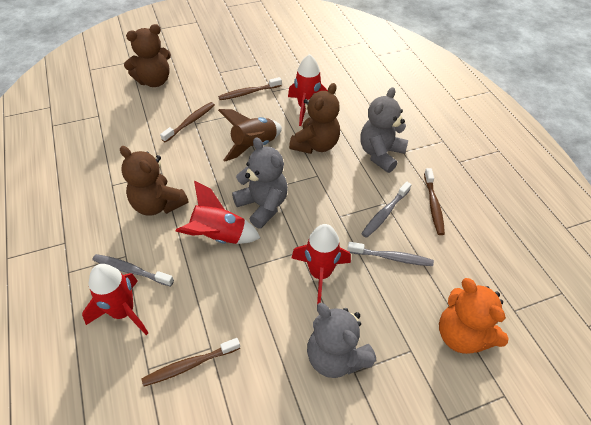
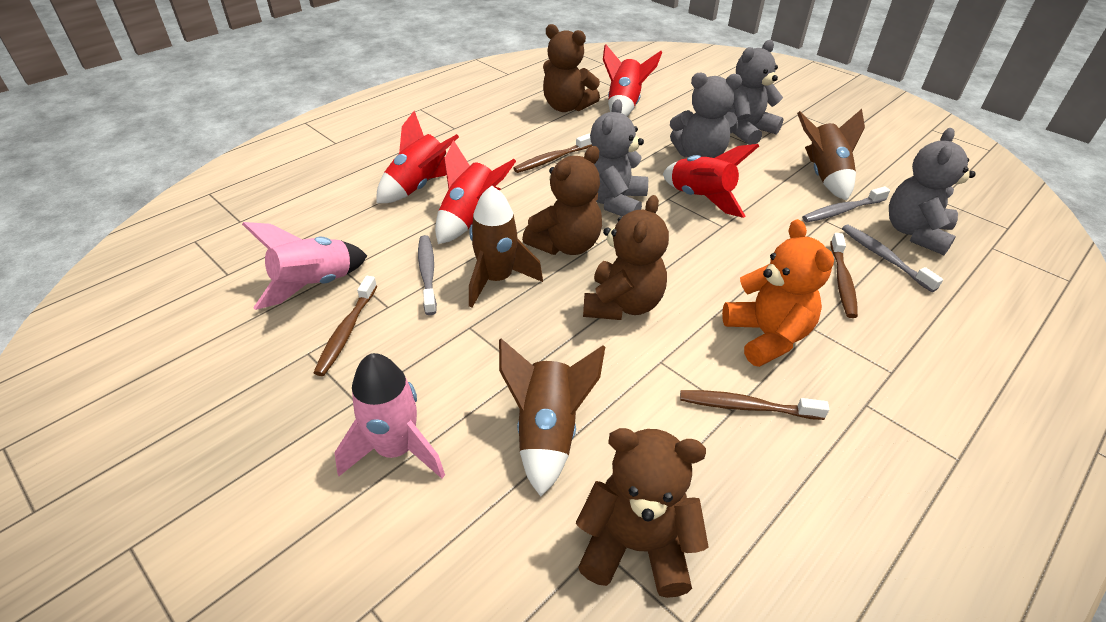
brown rocket: [218,109,282,161] = 1 -> [469,185,543,308] [499,339,605,497] [797,109,865,201] = 3
brown teddy bear: [120,146,189,216] [124,24,171,87] [289,83,340,154] = 3 -> [522,146,602,255] [543,24,600,112] [576,428,709,598] [583,195,669,320] = 4
grey teddy bear: [232,137,288,229] [307,303,376,378] [360,87,408,173] = 3 -> [590,99,648,217] [670,72,742,158] [728,40,783,145] [889,128,976,255] = 4
pink rocket: none = 0 -> [242,222,367,310] [334,353,445,479] = 2

